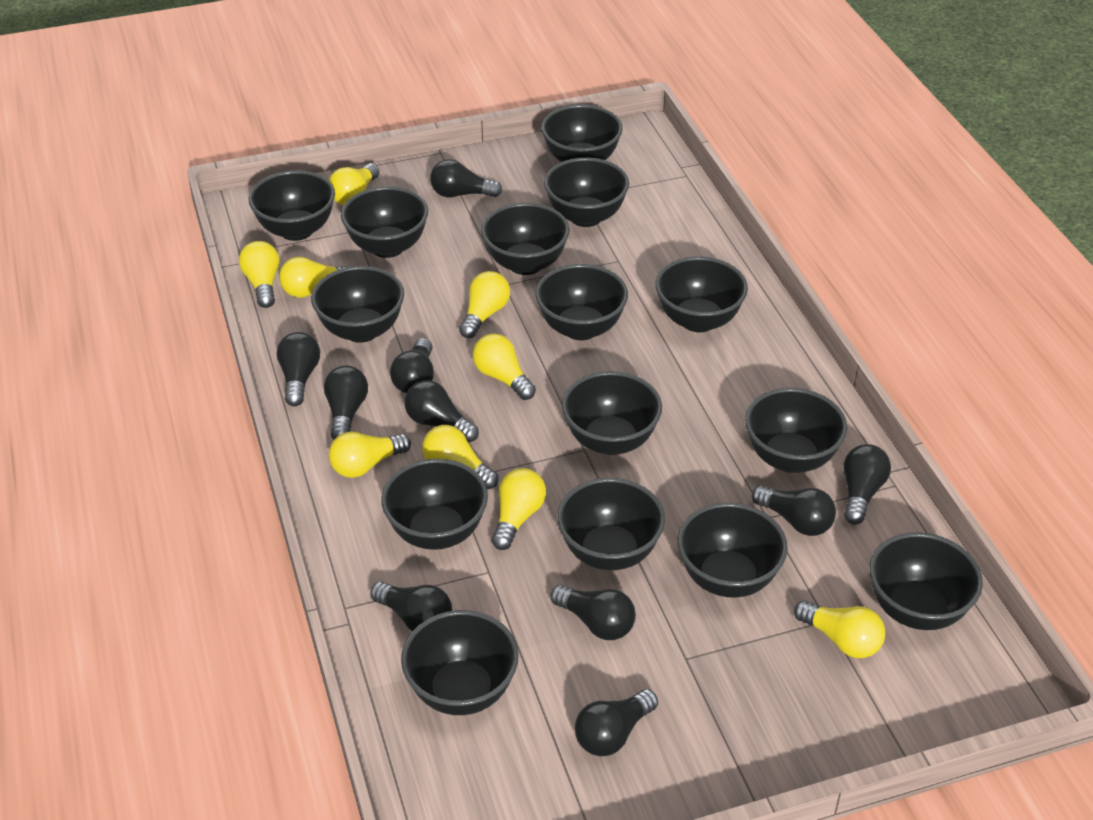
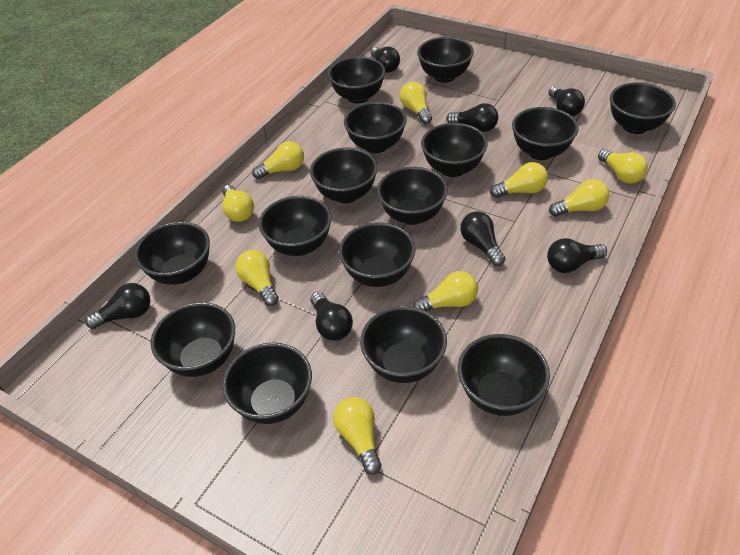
black light bulb: [277,332,320,406] [324,365,368,440] [370,581,452,631] [390,338,434,393] [405,380,479,443] [430,159,502,198] [550,585,636,640] [575,689,658,756] [752,485,836,536] [844,444,891,525] = 10 -> [85,283,150,329] [310,292,353,341] [371,47,400,73] [446,103,498,132] [460,211,505,266] [547,238,607,273] [548,86,585,117] = 7

